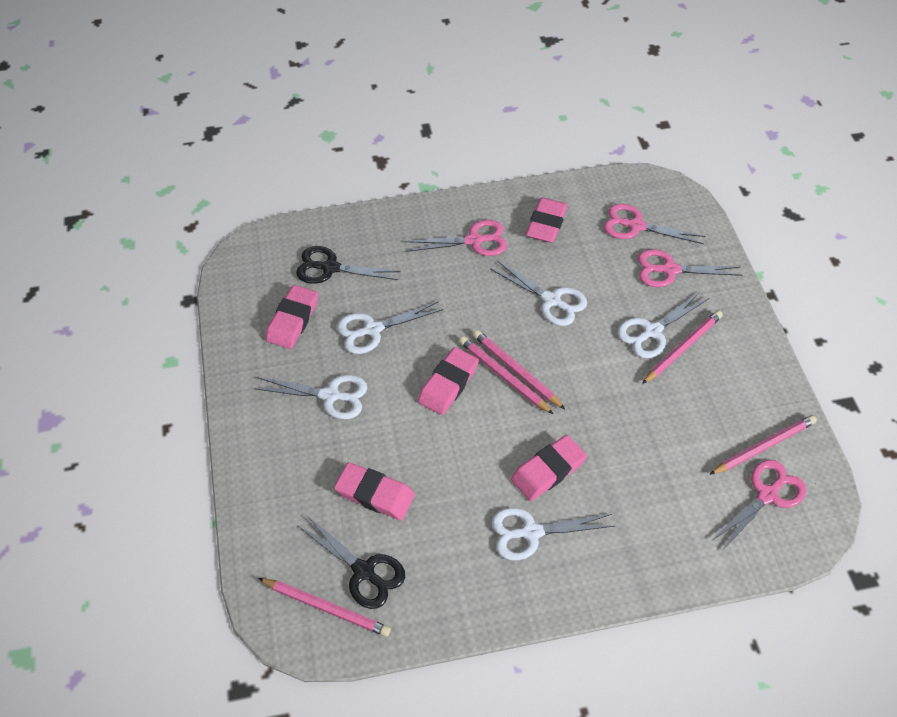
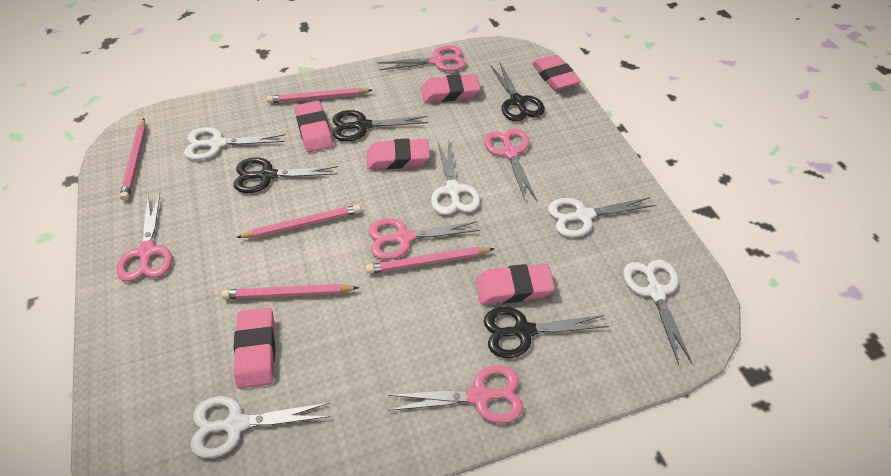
black scissors: [296,246,401,284] [298,515,405,609] = 2 -> [233,157,338,193] [333,110,428,142] [484,307,609,358] [490,62,545,121] = 4
pink eraser: [266,285,318,349] [334,462,415,520] [418,347,479,415] [511,435,587,501] [526,197,568,243] = 5 -> [234,308,275,389] [295,101,333,152] [367,138,430,169] [421,74,481,102] [476,264,555,304] [532,55,581,91] = 6
pink scissors: [405,220,507,256] [604,204,706,244] [638,249,742,287] [711,460,807,551] = 4 -> [116,193,172,282] [368,218,480,260] [378,45,466,71] [388,365,523,424] [484,128,537,201] = 5

